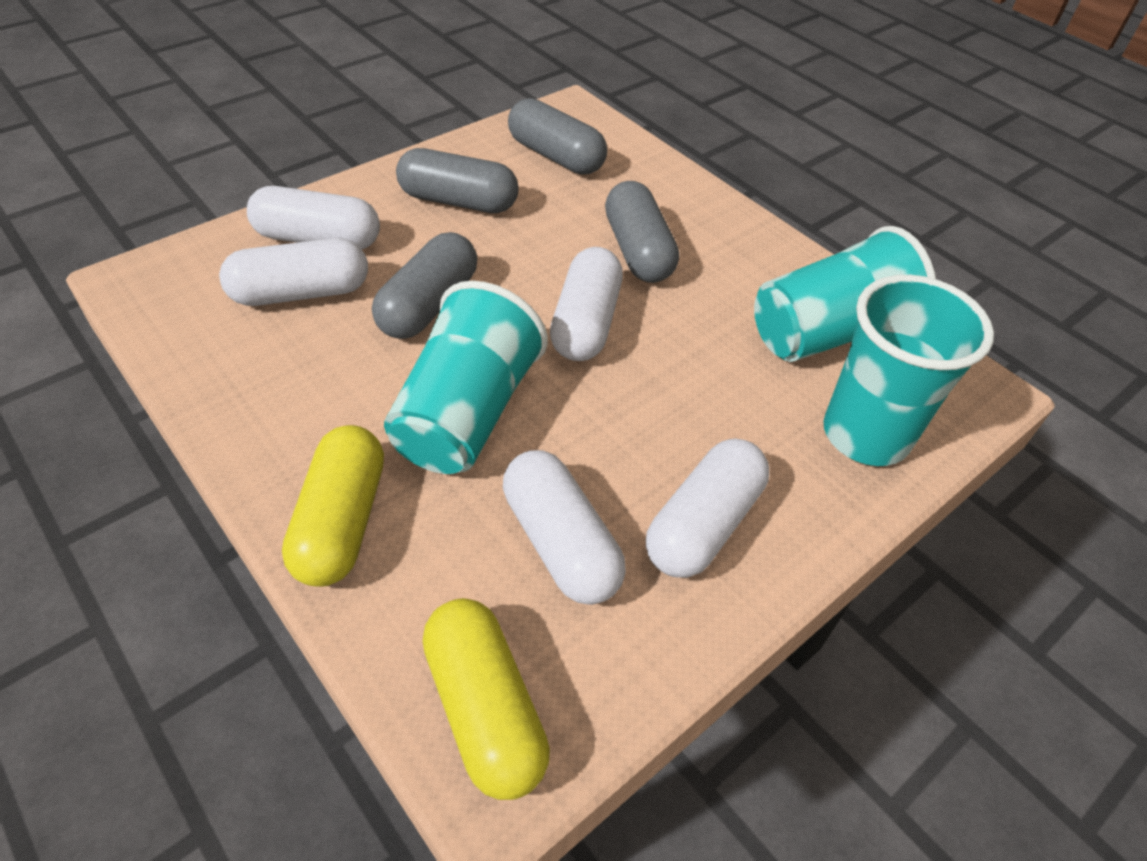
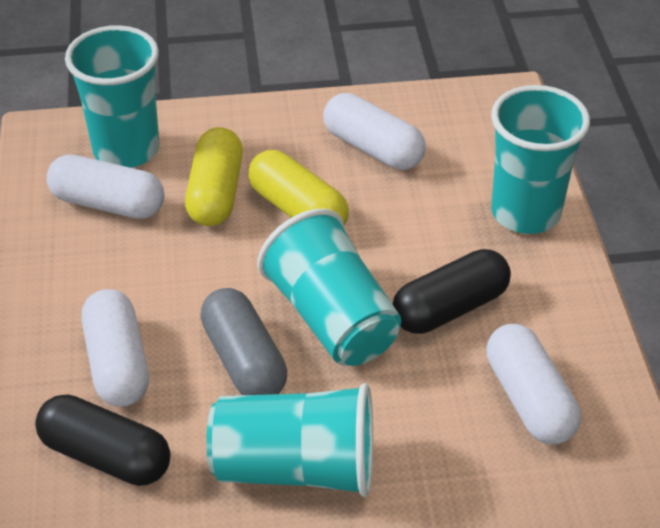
black capsule: none = 0 -> [35,394,171,486] [393,249,511,334] = 2
grey capsule: [372,232,477,339] [396,148,519,213] [508,98,607,175] [605,181,679,283] = 4 -> [200,288,287,395] = 1
turquoise cup: [384,281,548,474] [754,226,936,362] [824,275,994,466] = 3 -> [65,25,159,168] [206,383,373,497] [258,209,401,366] [491,85,590,234] = 4
white capsule: [219,238,368,306] [247,186,380,249] [503,450,626,605] [550,247,623,361] [646,438,769,578] = 5 -> [47,154,164,219] [82,289,149,407] [323,93,426,170] [486,324,581,444] = 4

